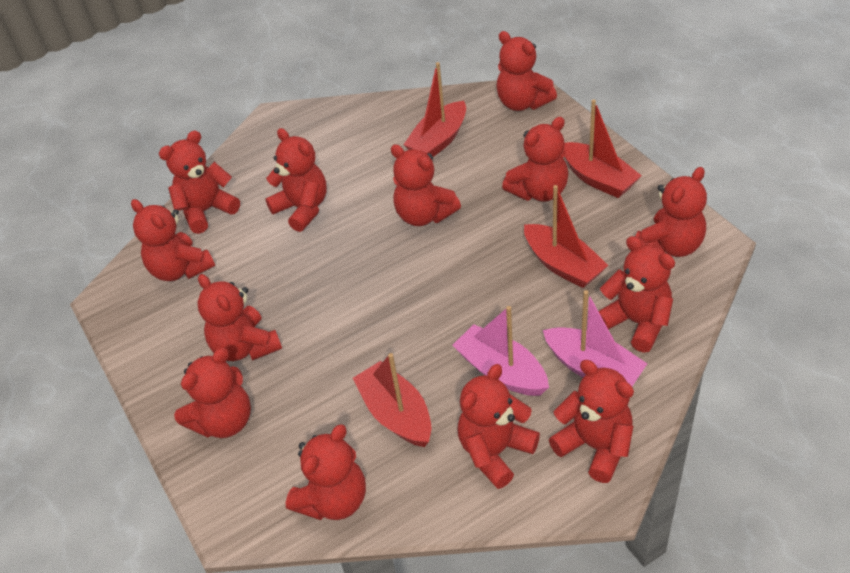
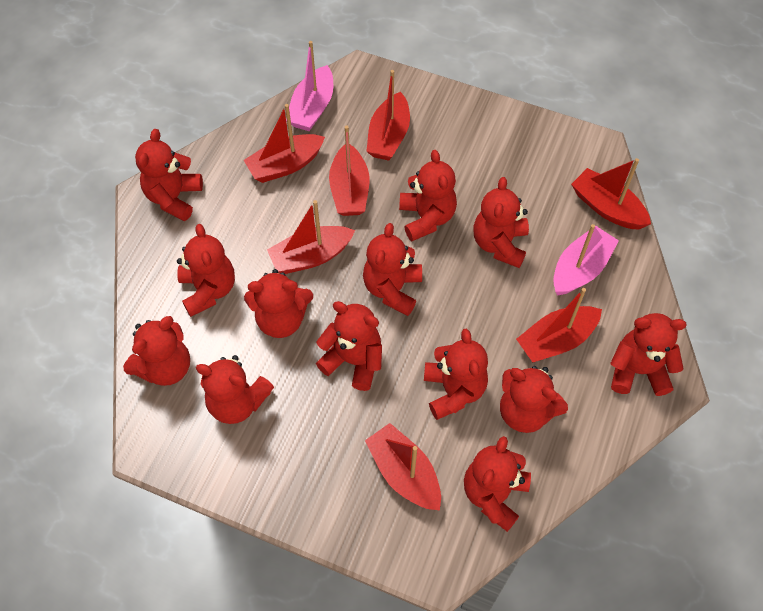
red boat: [353,353,431,447] [403,62,466,157] [524,185,608,288] [564,99,642,198] = 4 -> [244,104,325,183] [267,200,355,274] [329,125,369,216] [365,423,441,511] [366,70,410,161] [516,288,602,362] [571,158,651,230] = 7

